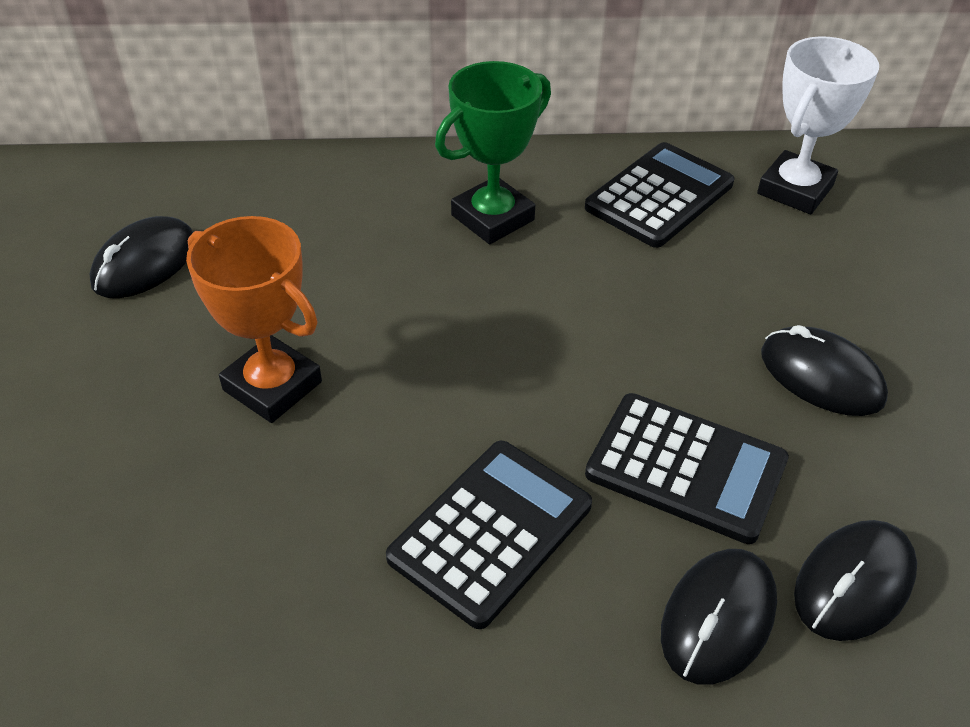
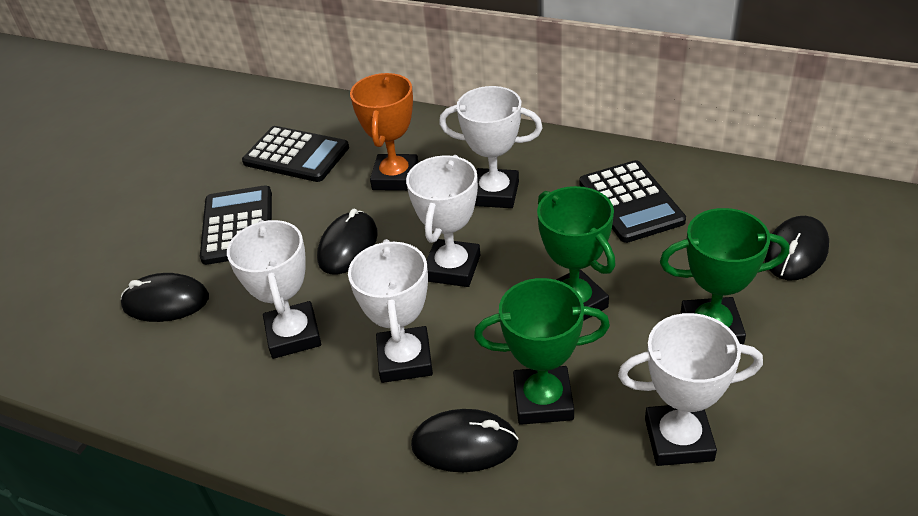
green trophy: [435,61,551,244] = 1 -> [474,278,610,425] [537,186,615,321] [660,208,789,345] = 3
white trophy: [757,36,879,214] = 1 -> [227,220,321,359] [348,239,433,383] [406,155,480,287] [439,86,543,208] [618,313,763,466] = 5

